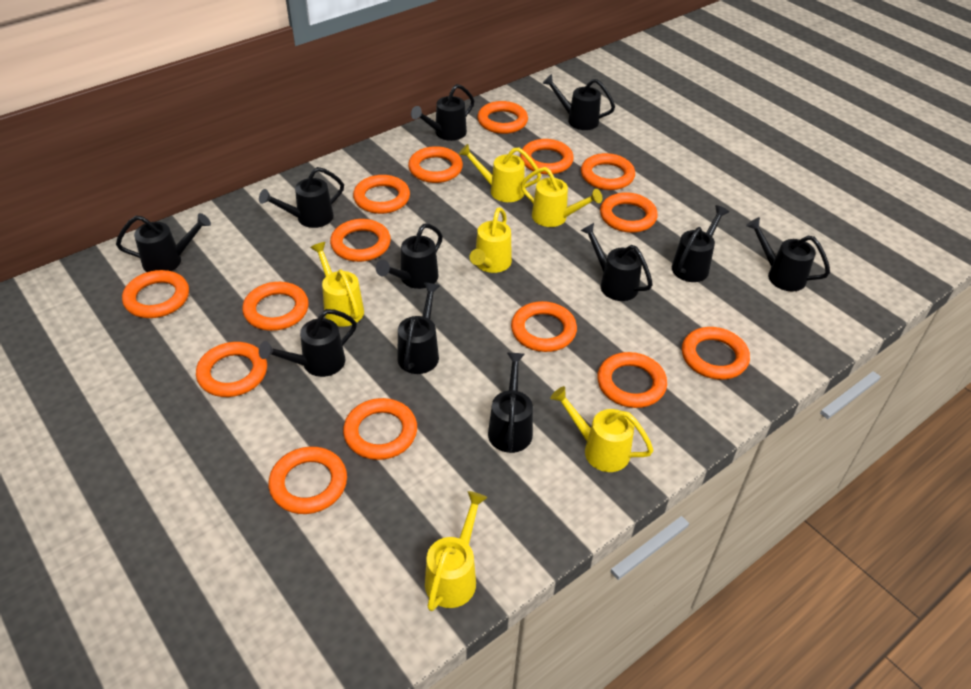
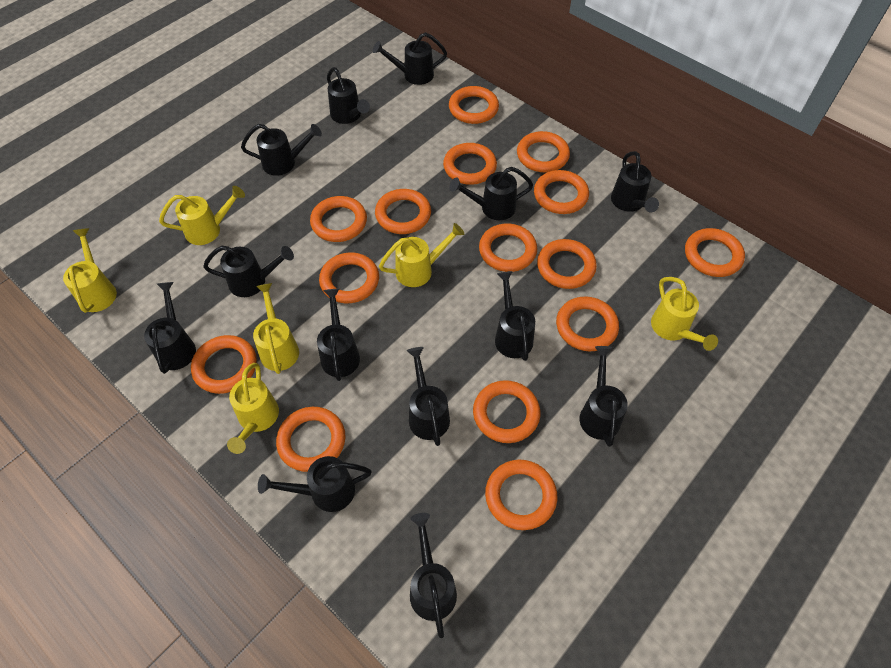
black watering can: [116,213,211,272] [259,167,344,228] [259,309,357,377] [376,224,443,289] [397,282,440,374] [411,84,474,141] [488,353,533,453] [542,74,615,130] [580,223,653,301] [672,205,729,282] [746,217,830,292] = 11 -> [144,282,196,374] [203,246,294,297] [241,124,322,176] [258,456,372,512] [317,289,360,381] [327,67,370,124] [373,32,447,85] [407,347,450,446] [410,513,457,638] [449,167,533,220] [495,271,535,361] [579,346,628,447] [611,151,659,212] = 13

